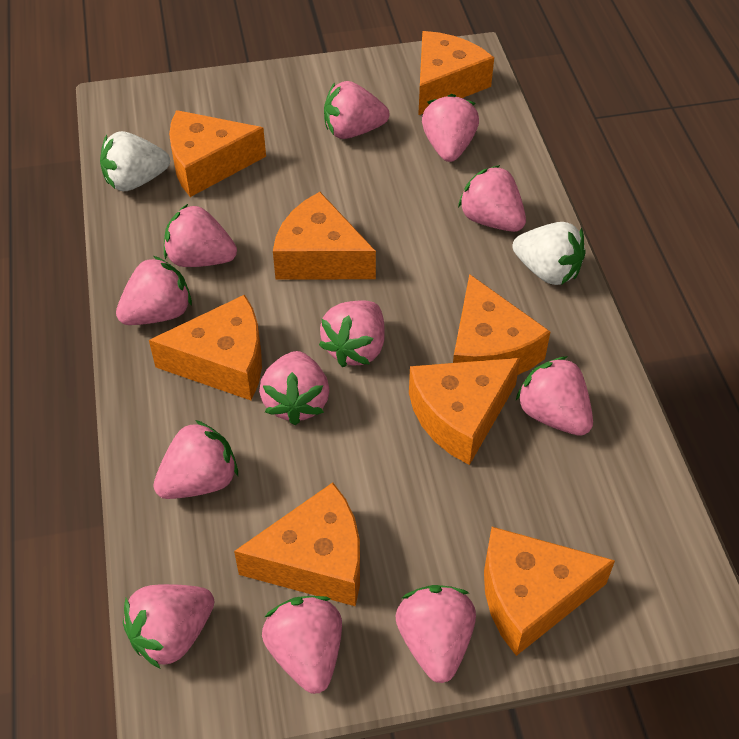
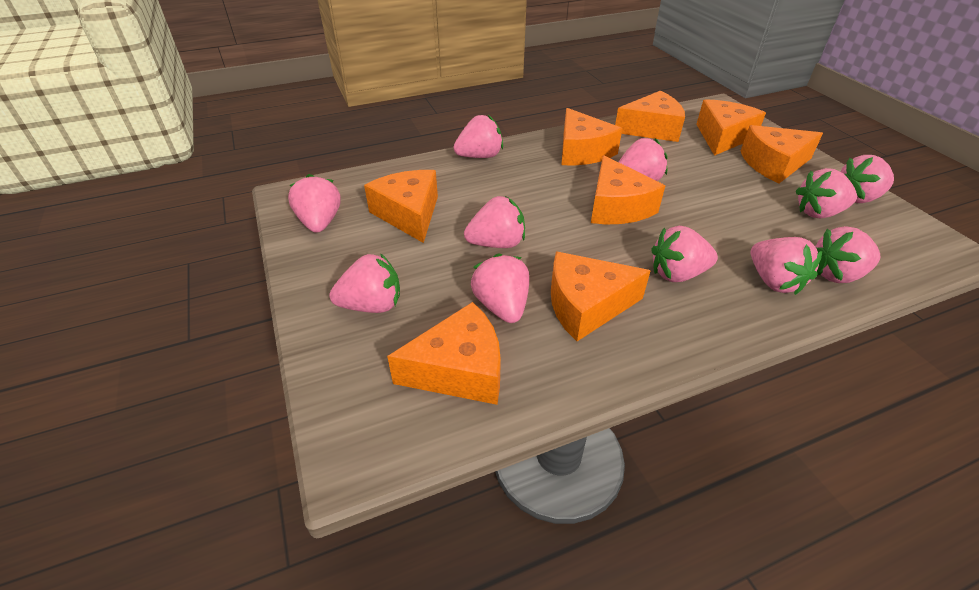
pink strawberry: [116,256,192,325] [123,584,214,669] [153,420,238,499] [164,204,237,267] [259,351,329,425] [262,596,342,694] [319,300,385,367] [324,81,389,139] [396,585,476,683] [422,94,479,162] [458,165,526,232] [516,356,593,436] = 12 -> [288,174,341,233] [329,253,400,313] [454,115,503,158] [464,196,525,248] [471,253,529,323] [619,138,667,181] [651,226,718,282] [751,237,822,295] [796,168,857,219] [815,226,880,283] [840,155,894,203] = 11
white strawberry: [100,131,170,191] [512,222,586,285] = 2 -> none = 0

